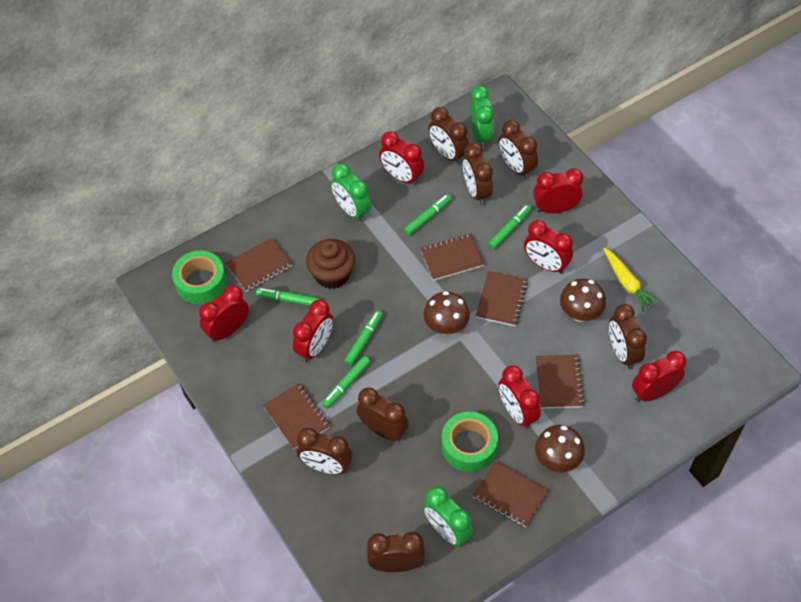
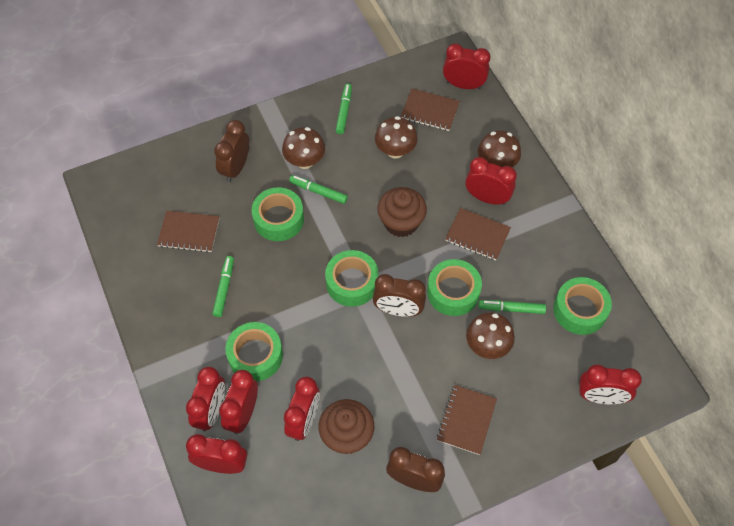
brown clock: [297,428,352,474] [356,387,409,441] [367,532,425,572] [429,107,469,165] [463,142,493,205] [498,120,538,179] [609,304,647,369] = 7 -> [214,120,249,182] [373,274,426,317] [386,447,445,492] = 3
brown cupcake: [306,239,355,289] = 1 -> [319,399,374,454] [377,187,427,237] = 2
brown mushroom: [423,291,470,335] [535,425,585,472] [560,279,606,322] = 3 -> [282,127,325,169] [375,116,418,159] [466,312,515,359] [478,131,521,167] = 4
brown notebook: [226,238,292,292] [263,384,330,450] [420,233,484,281] [473,461,548,527] [476,271,528,326] [536,355,585,409] = 6 -> [157,211,219,253] [401,89,460,131] [437,385,497,455] [445,208,511,260] = 4
green clock: [331,164,371,222] [423,486,473,547] [470,86,494,148] = 3 -> none = 0
green marker: [256,288,320,306] [322,356,370,409] [344,311,383,366] [404,194,452,236] [488,205,531,249] = 5 -> [212,256,234,317] [289,175,348,204] [336,83,352,134] [479,300,546,314] = 4
green tape: [172,251,226,304] [442,412,498,472] = 2 -> [225,322,283,381] [251,187,304,241] [325,250,379,307] [427,259,482,316] [553,277,612,335] = 5
yellow carrot: [603,248,659,312] = 1 -> none = 0

